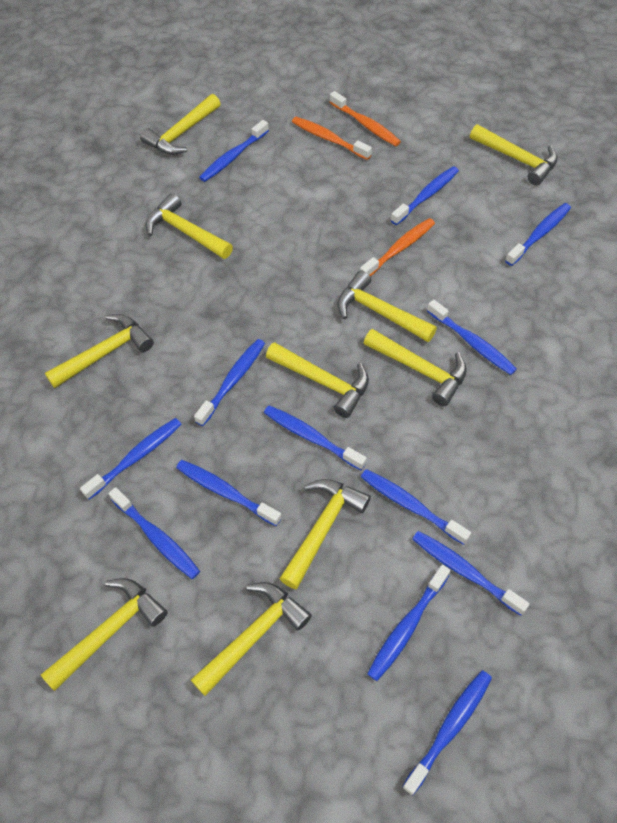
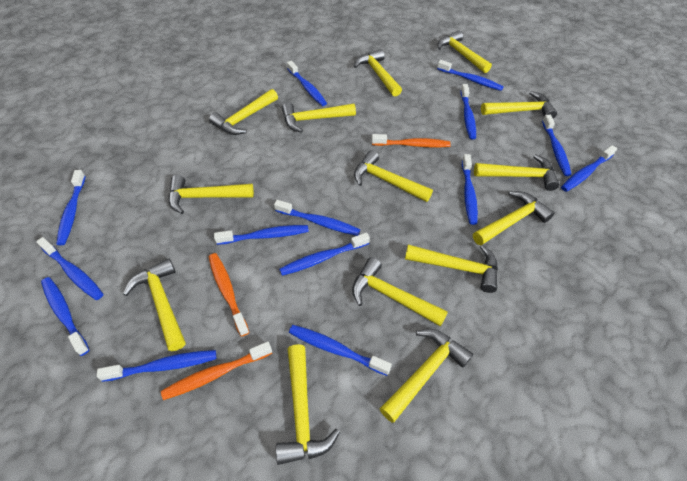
blue toothbrush: [80,418,182,500] [108,487,200,579] [176,460,282,526] [194,339,265,426] [199,120,269,182] [264,405,367,470] [361,469,471,545] [367,565,451,681] [391,166,459,225] [402,670,492,796] [412,531,530,616] [427,299,517,375] [505,203,571,266] = 13 -> [36,237,103,300] [41,277,89,356] [57,170,86,245] [97,350,216,382] [214,225,309,245] [274,200,360,236] [279,233,370,276] [287,61,327,106] [289,325,392,376] [437,60,504,91] [460,84,476,139] [462,154,478,225] [542,115,572,176] [561,145,617,192] = 14
yellow hammer: [41,578,168,691] [45,314,154,388] [140,94,221,155] [145,193,233,259] [191,582,312,696] [266,342,369,418] [279,479,371,589] [337,271,437,342] [364,329,467,406] [470,124,558,186] = 10 -> [123,259,186,351] [169,175,254,214] [209,89,278,135] [276,344,340,465] [282,102,356,133] [352,257,448,327] [354,49,402,96] [354,150,433,202] [380,329,473,423] [405,245,498,293] [437,30,492,73] [473,191,555,245] [474,154,560,191] [481,91,557,119] = 14

